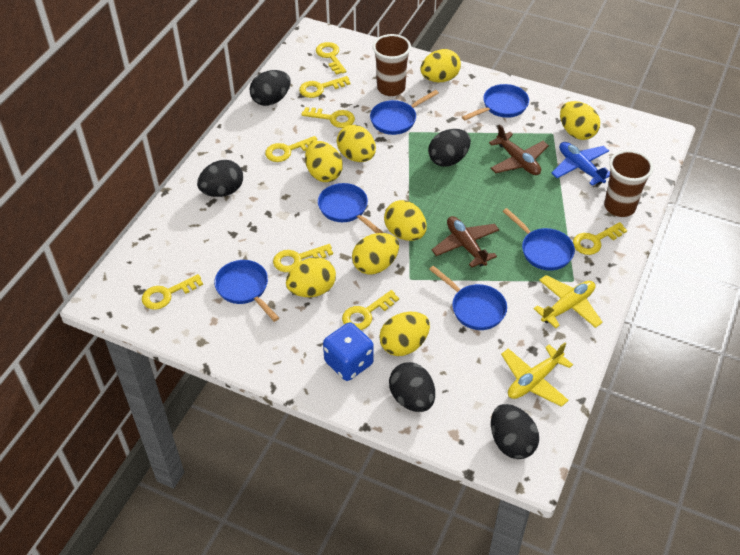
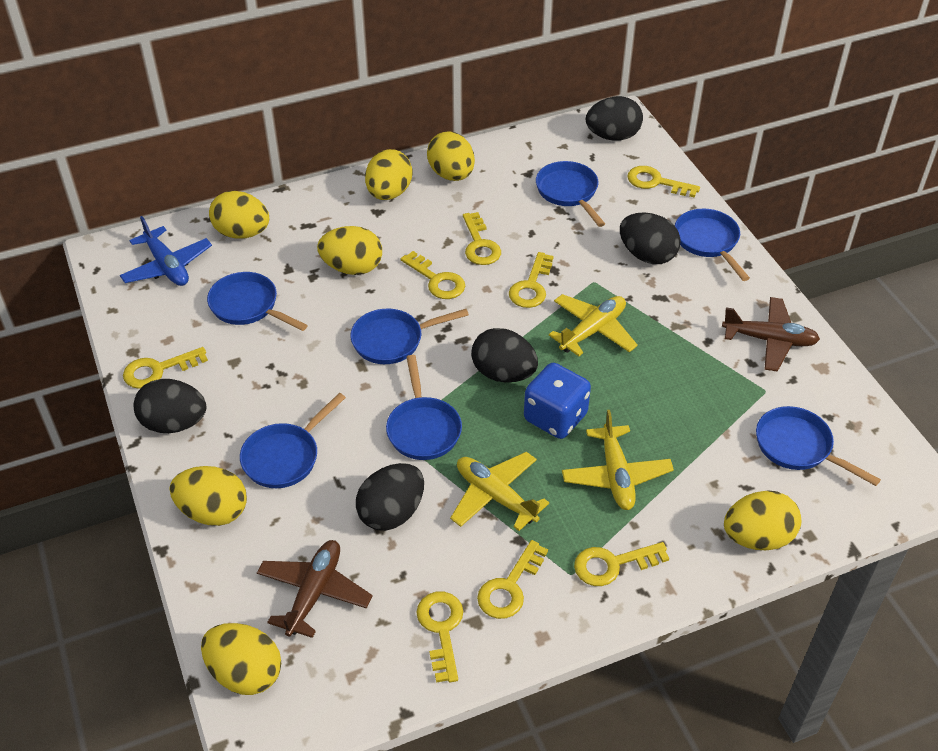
blue pan: [214,260,279,322] [318,183,383,233] [370,90,439,135] [429,266,507,330] [462,84,529,120] [503,208,575,271] = 6 -> [207,272,308,331] [240,393,346,488] [350,309,469,364] [386,355,462,460] [536,161,605,227] [675,209,750,281] [756,406,881,486] = 7
brown cup: [373,34,411,96] [604,150,653,217] = 2 -> none = 0
yellow egg: [286,257,336,297] [305,141,343,182] [337,125,376,162] [352,233,399,275] [379,312,430,356] [384,200,427,241] [421,49,461,82] [560,101,600,140] = 8 -> [170,466,247,526] [201,623,281,695] [209,191,269,239] [317,226,382,275] [365,149,413,200] [427,132,475,181] [724,490,801,550] = 7
yellow plane: [501,342,573,407] [533,275,603,328] = 2 -> [450,452,549,531] [549,294,638,356] [562,410,674,510] = 3

